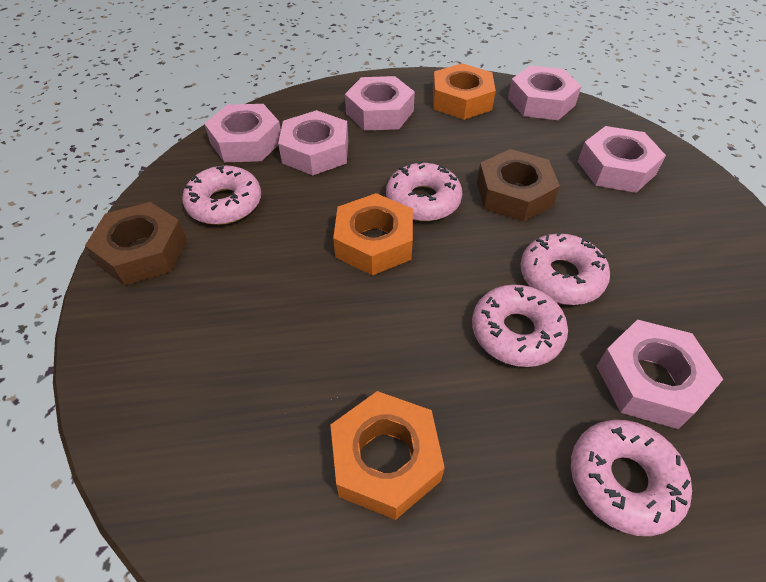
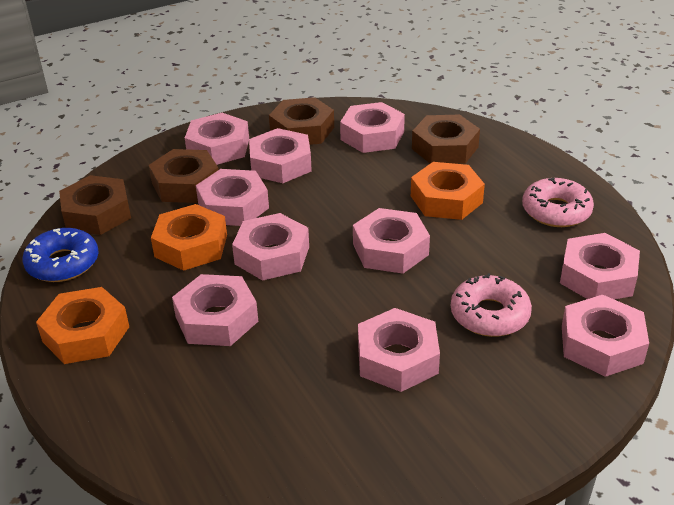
blue donut: none = 0 -> [23,228,98,282] = 1
brown nut: [85,202,187,285] [477,149,560,222] = 2 -> [59,175,131,235] [149,149,219,203] [269,97,334,145] [412,114,480,164] = 4
pink donut: [182,166,261,225] [386,160,462,221] [472,284,568,367] [520,231,610,305] [571,420,692,536] = 5 -> [451,273,532,337] [522,178,594,227] = 2
pink nut: [204,104,281,162] [278,110,348,176] [345,76,415,131] [508,66,582,120] [578,126,666,193] [597,319,723,429] = 6 -> [172,274,258,346] [185,113,249,165] [196,169,269,226] [232,213,309,281] [249,128,312,183] [340,102,405,153] [353,208,430,274] [358,308,440,392] [560,233,640,299] [562,295,649,377] = 10

